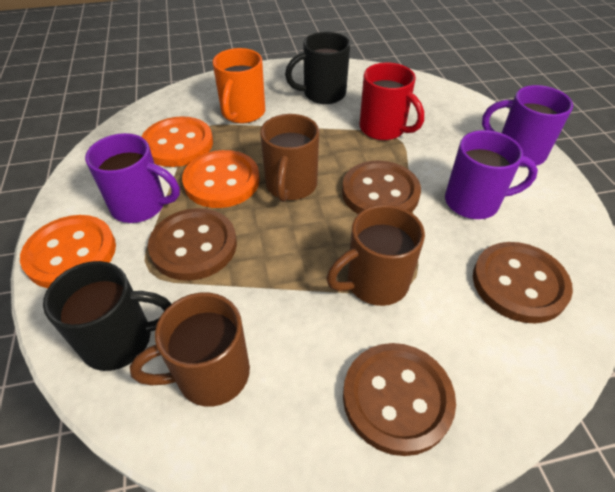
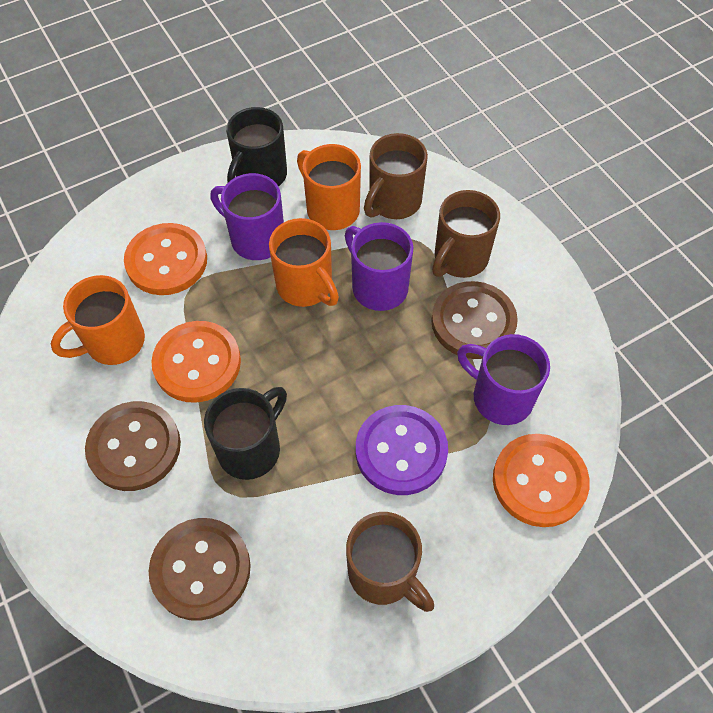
brown button: [148,208,237,281] [342,161,421,214] [343,343,456,456] [473,242,573,323] = 4 -> [85,401,181,491] [149,518,251,621] [431,281,518,359] = 3
orange mug: [213,48,265,124] = 1 -> [51,275,145,365] [269,218,339,307] [297,144,361,230] = 3
purple button: none = 0 -> [356,405,448,495] = 1
red mug: [360,63,424,140] = 1 -> none = 0

